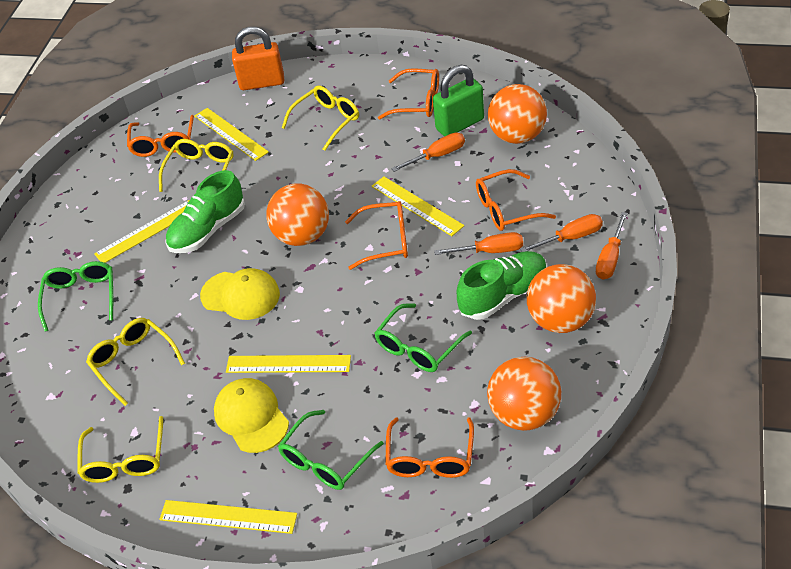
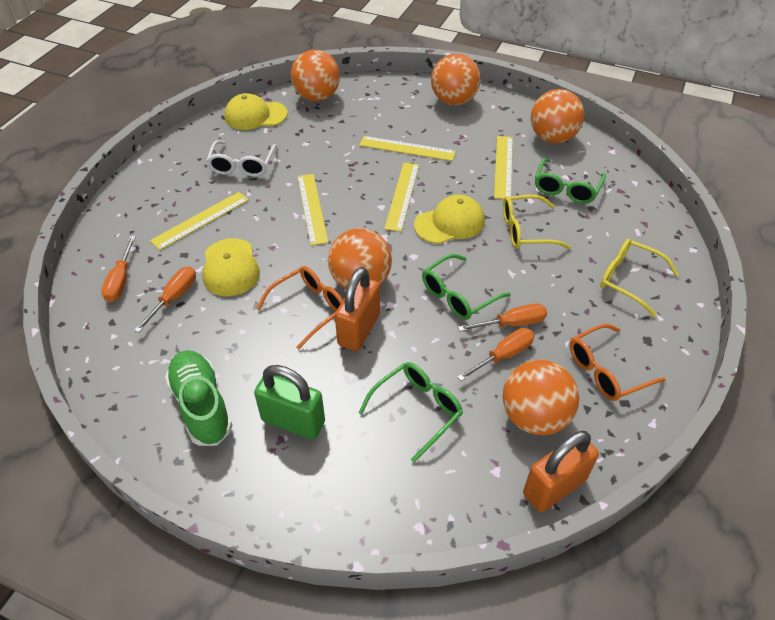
green shoe: [165,170,245,253] [457,251,547,320] = 2 -> [165,350,233,446] = 1
orange ball: [266,183,329,246] [487,357,561,431] [488,84,547,144] [527,264,596,333] = 4 -> [291,50,340,101] [328,228,392,289] [431,53,480,105] [503,360,579,435] [531,89,584,143] = 5
orange glasses: [127,115,194,157] [345,201,408,270] [378,68,439,119] [385,417,474,478] [476,169,556,231] = 5 -> [256,266,343,350] [570,324,666,401] = 2
orange padlock: [232,27,284,90] = 1 -> [335,267,380,351] [523,431,599,512] = 2
white glasses: none = 0 -> [206,140,277,177] = 1
yellow cap: [200,268,280,320] [214,378,289,453] = 2 -> [202,238,260,296] [224,93,288,130] [414,195,485,244] = 3
yellow glasses: [77,416,163,483] [86,318,185,406] [159,139,233,192] [282,86,359,151] = 4 -> [503,195,571,249] [600,239,679,317] = 2

